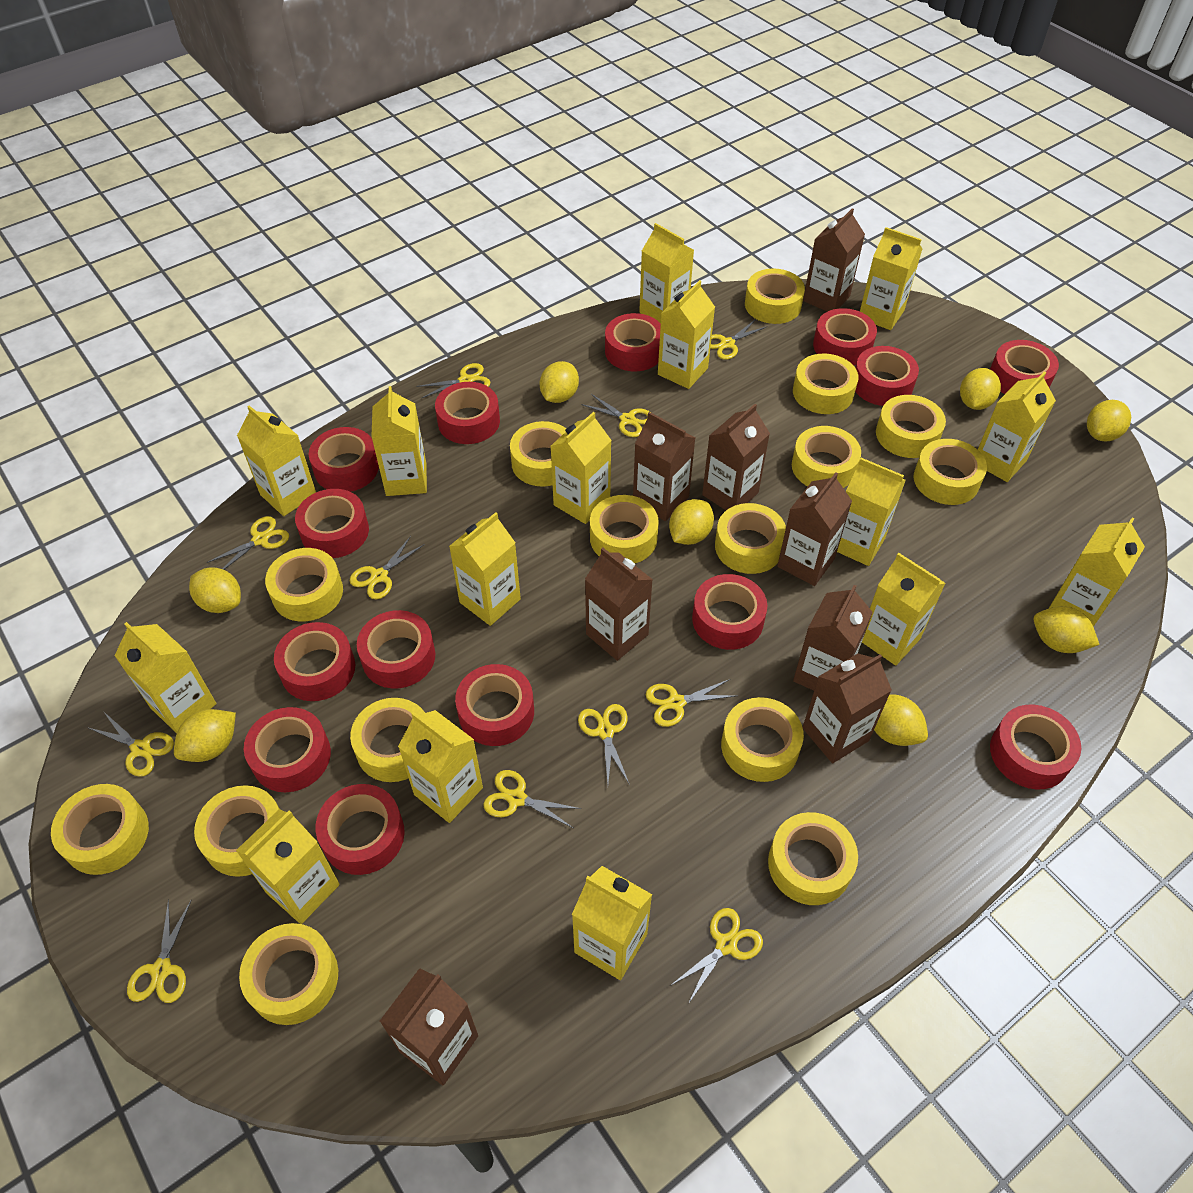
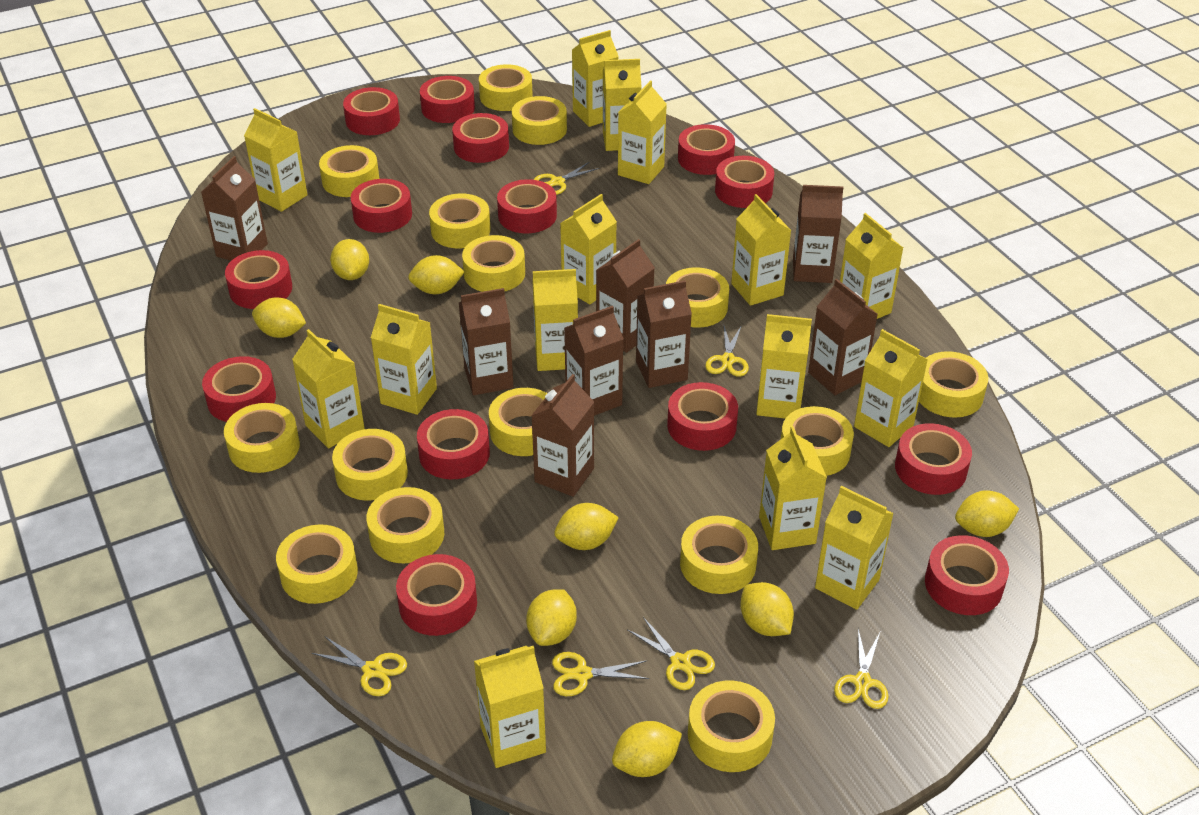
yellow scissors: [87,711,174,777] [127,899,192,1003] [207,516,289,570] [350,536,425,599] [416,363,490,398] [483,770,582,828] [578,704,630,785] [581,394,650,437] [646,679,735,727] [670,908,763,1004] [710,319,766,360] = 11 -> [312,636,407,696] [534,162,599,195] [552,652,649,696] [627,617,715,690] [705,325,749,377] [834,629,889,709] = 6

